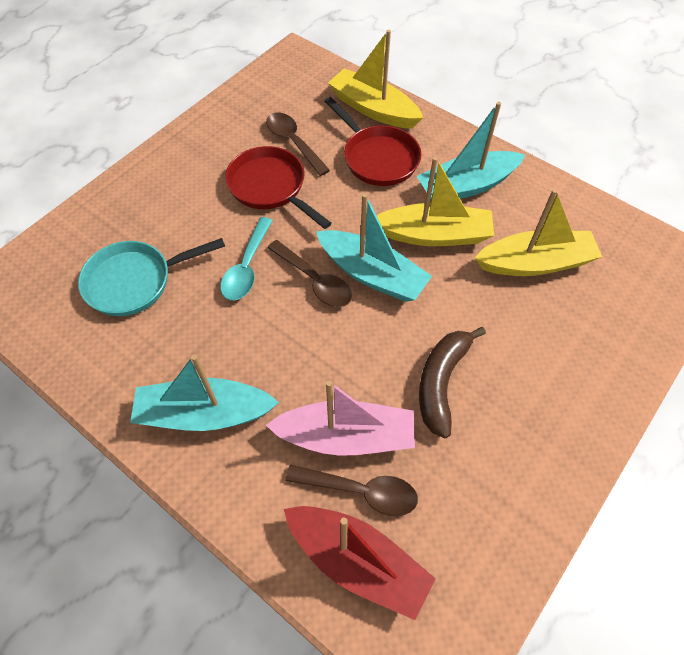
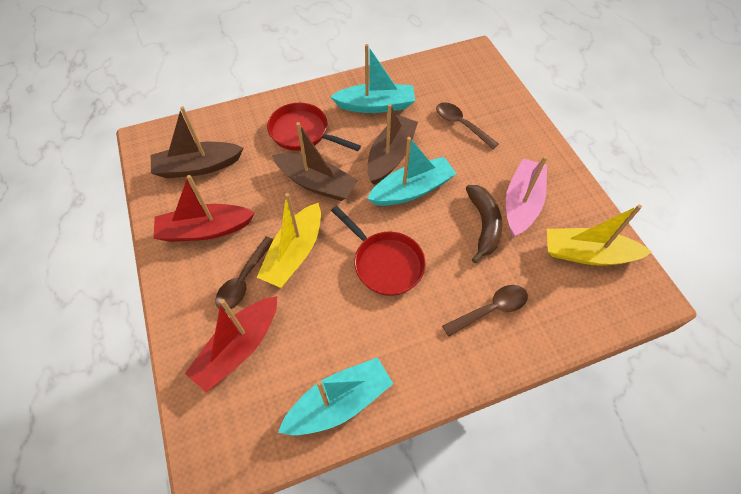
brown boat: none = 0 -> [151,106,243,178] [272,122,358,201] [367,104,418,185] = 3
red boat: [284,506,436,620] = 1 -> [154,175,255,242] [185,296,277,392] = 2
turquoise pan: [78,238,225,316] = 1 -> none = 0
turquoise spoon: [220,217,273,300] = 1 -> none = 0
yellow boat: [328,30,423,129] [377,157,494,246] [474,189,602,276] = 3 -> [257,193,321,288] [547,205,652,266] = 2

